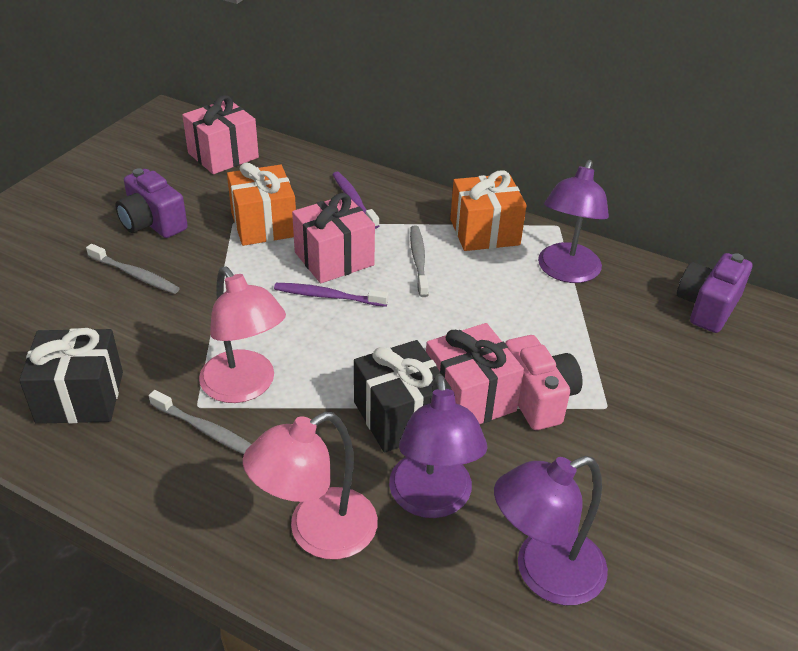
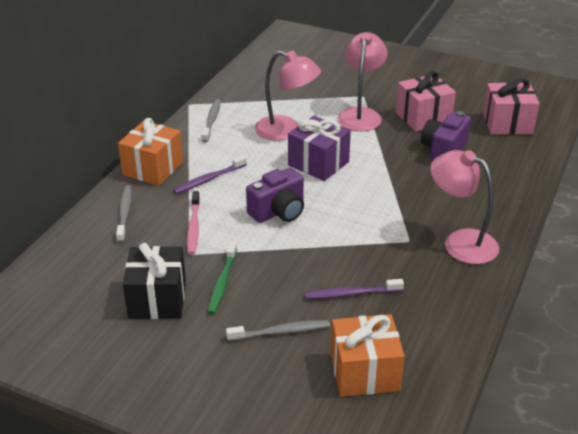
black gift: [19,328,123,424] [354,340,451,452] = 2 -> [123,243,186,319] = 1
green toothbrush: none = 0 -> [207,242,237,314] = 1
pink camera: [505,335,583,430] = 1 -> none = 0
pink gift: [182,95,259,174] [292,193,375,283] [426,323,524,424] = 3 -> [396,71,456,131] [483,78,539,135] = 2
pink lamp: [199,267,286,403] [243,412,378,559] = 2 -> [255,51,321,140] [337,32,387,131] [430,150,499,264] = 3
pink toothbrush: none = 0 -> [187,191,200,255] = 1
purple gift: none = 0 -> [288,116,351,181] = 1
purple lamp: [389,374,487,518] [494,456,608,605] [538,160,609,283] = 3 -> none = 0

